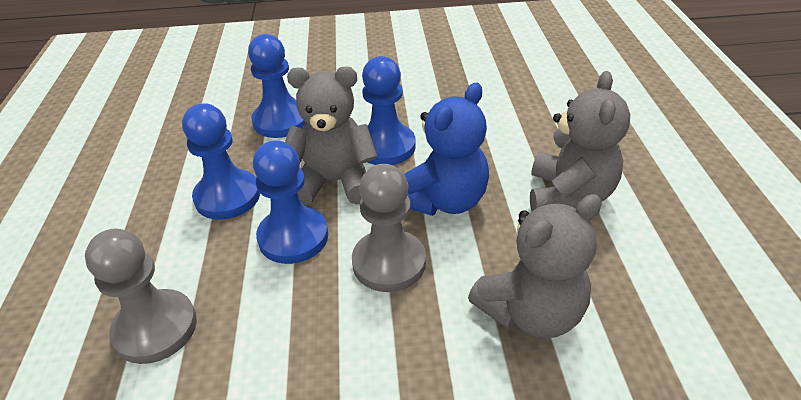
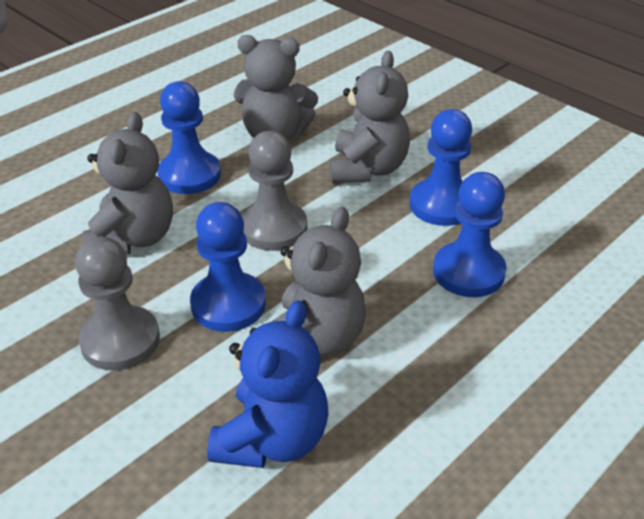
grey teddy bear: [285,66,378,205] [468,194,602,338] [530,71,630,211] = 3 -> [82,112,173,255] [234,35,318,140] [271,207,366,355] [330,51,410,183] = 4

